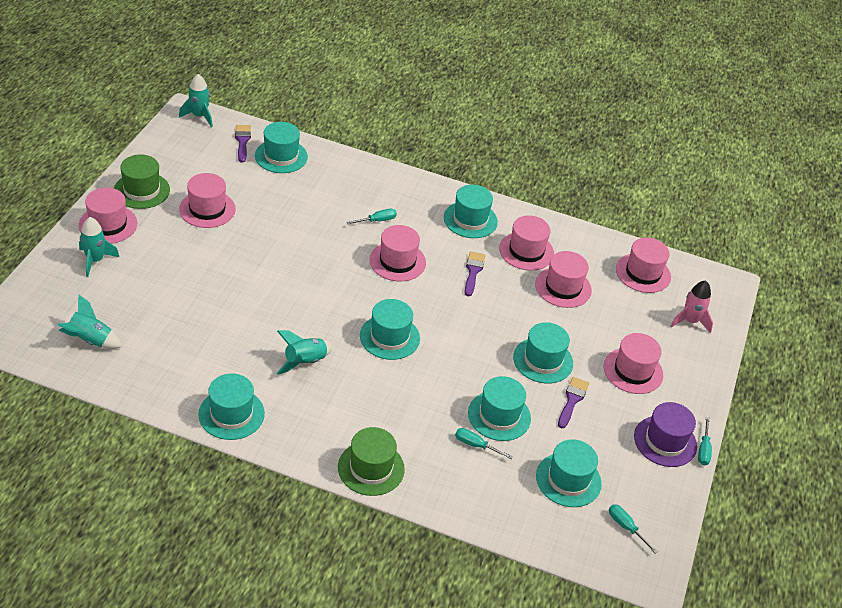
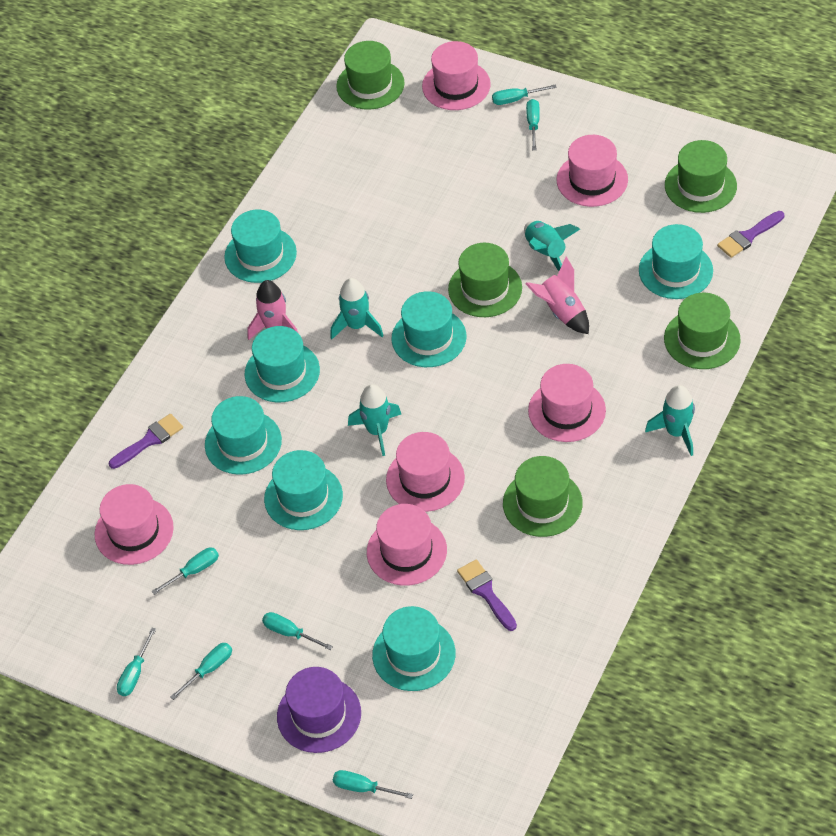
green hat: [114,154,170,209] [338,427,405,496] = 2 -> [336,41,405,110] [448,243,522,317] [503,456,583,537] [664,293,741,369] [665,140,737,213] = 5
pink hat: [79,188,137,244] [179,173,236,228] [369,225,426,282] [499,215,554,271] [535,251,592,308] [604,333,663,394] [616,237,671,293] = 7 -> [95,484,174,565] [367,504,447,586] [386,432,465,512] [422,41,491,110] [528,364,606,442] [557,135,628,207] = 6
pink rocket: [671,281,713,333] = 1 -> [247,280,298,340] [525,256,589,334] = 2
turquoise screwdriver: [347,209,397,224] [455,428,513,459] [609,504,658,554] [698,417,712,466] = 4 -> [117,628,156,696] [152,547,219,595] [170,643,232,700] [262,612,333,650] [333,770,413,799] [492,84,557,105] [526,99,540,150] = 7

